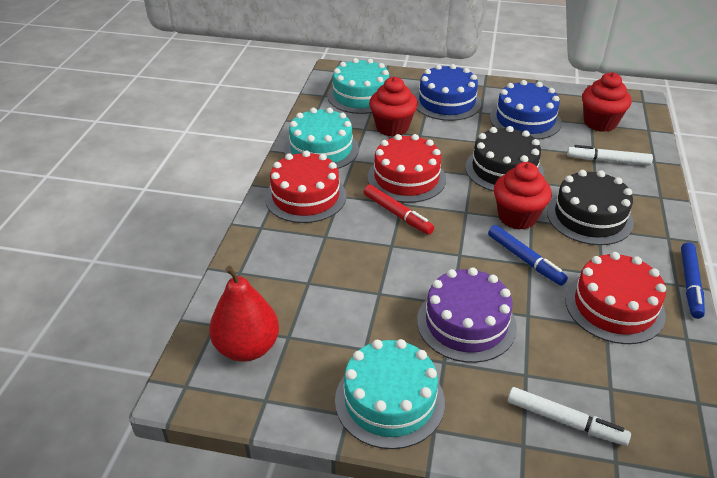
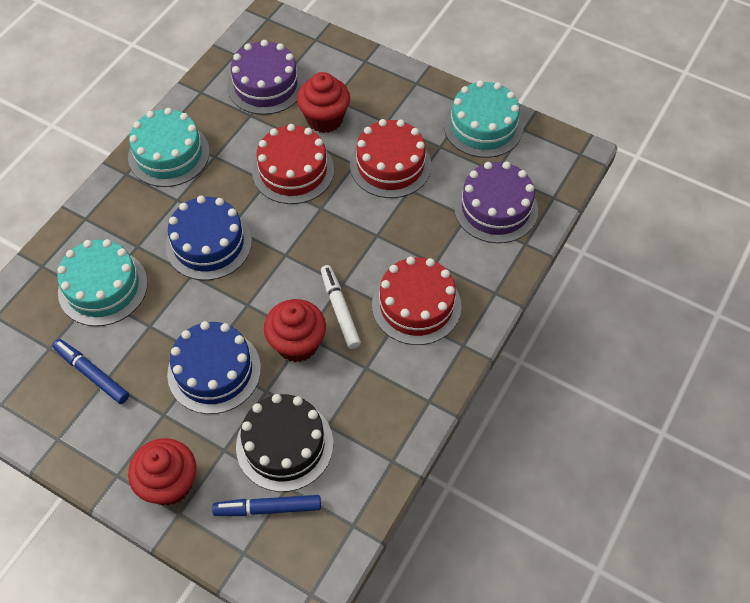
black cake: [465,126,544,191] [547,170,634,245] = 2 -> [236,394,333,492] = 1
purple cake: [417,267,517,363] = 1 -> [227,40,304,115] [454,162,538,243] = 2
red marker: [364,185,434,235] = 1 -> none = 0
red pear: [209,266,279,362] = 1 -> none = 0
white marker: [508,387,631,446] [567,145,653,165] = 2 -> [321,265,361,349] = 1

